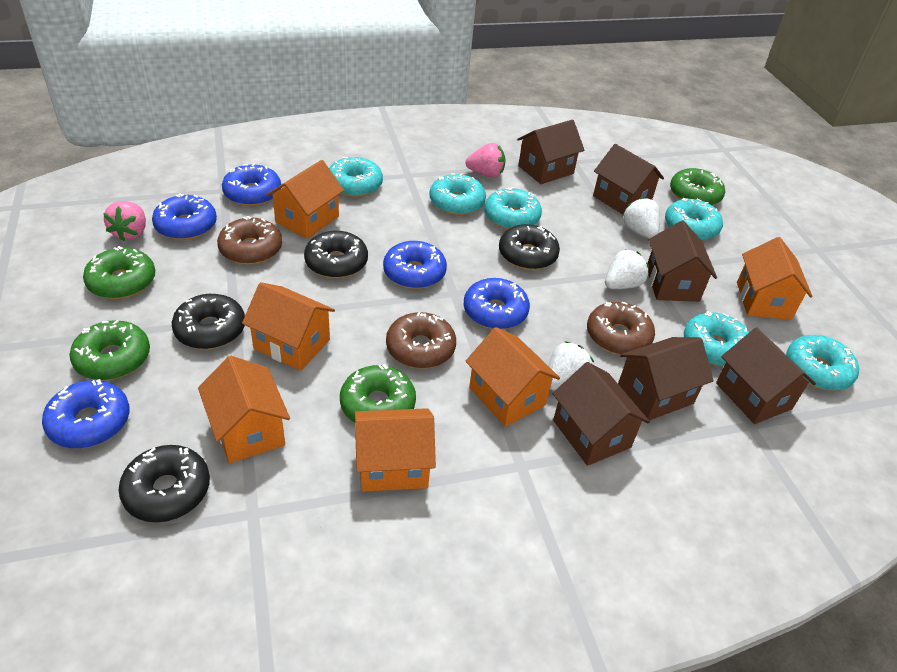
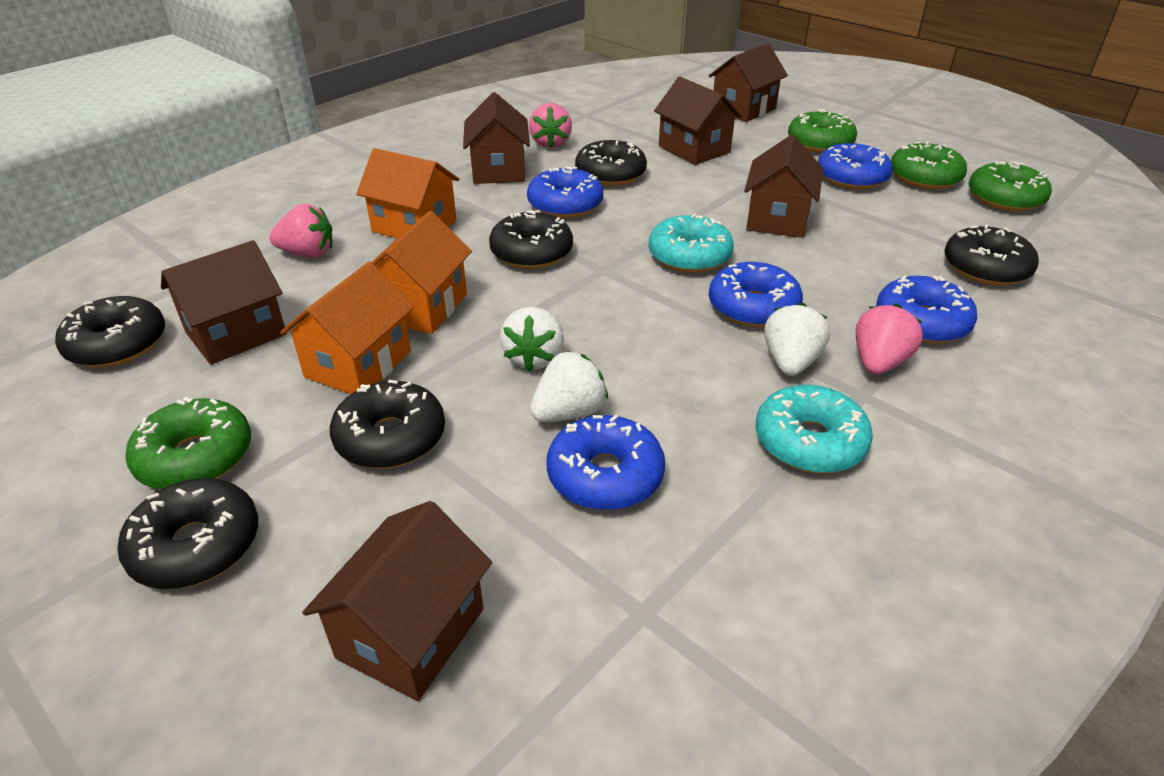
black donut: [119,445,210,522] [172,294,245,349] [304,231,368,278] [499,224,560,270] = 4 -> [55,296,165,368] [117,478,258,589] [330,380,445,469] [489,210,573,269] [575,140,647,186] [944,225,1039,286] = 6
brown donut: [217,216,282,265] [386,312,456,369] [587,302,655,355] = 3 -> none = 0
orange house: [198,356,290,463] [242,282,335,371] [266,160,344,239] [355,408,436,492] [465,327,560,427] [737,237,813,320] = 6 -> [280,262,414,394] [356,148,459,238] [372,211,472,334] = 3
pink strawberry: [103,201,146,241] [465,143,506,178] = 2 -> [269,204,332,258] [529,103,572,148] [856,304,923,374] = 3
turquoise donut: [329,157,383,197] [430,173,486,215] [484,187,542,230] [665,198,723,241] [684,311,749,366] [786,335,859,391] = 6 -> [649,214,734,273] [756,385,873,473] = 2

